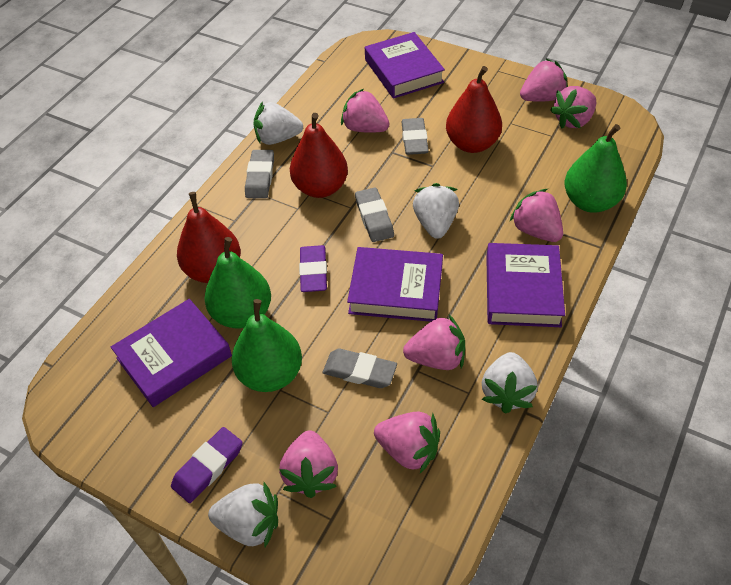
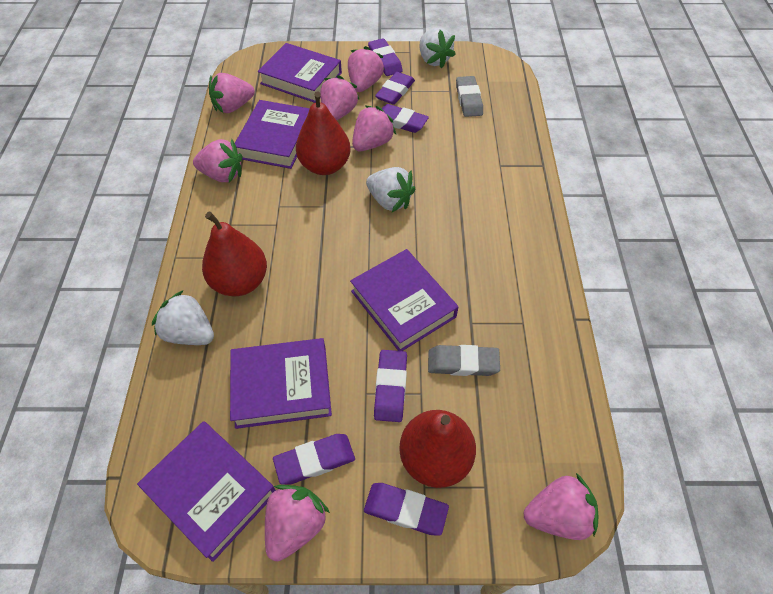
green pear: [204,237,271,329] [232,299,302,392] [565,124,627,213] = 3 -> none = 0
grey eraser: [245,150,274,198] [323,349,397,388] [355,187,394,242] [401,118,429,155] = 4 -> [428,345,500,376] [456,76,483,117] = 2
purple book: [111,299,232,407] [347,247,443,322] [365,32,445,99] [486,243,565,327] = 4 -> [137,421,276,562] [230,338,332,429] [235,100,310,169] [258,43,342,103] [350,249,458,351] = 5
purple eraser: [171,427,243,503] [299,245,327,292] = 2 -> [273,434,355,485] [364,483,449,536] [368,38,403,76] [374,350,407,422] [375,72,415,105] [381,104,429,133] = 6
white strawberry: [208,482,278,547] [253,102,303,145] [413,183,459,239] [482,352,537,414] = 4 -> [152,291,214,345] [366,167,415,212] [420,28,456,68] = 3

